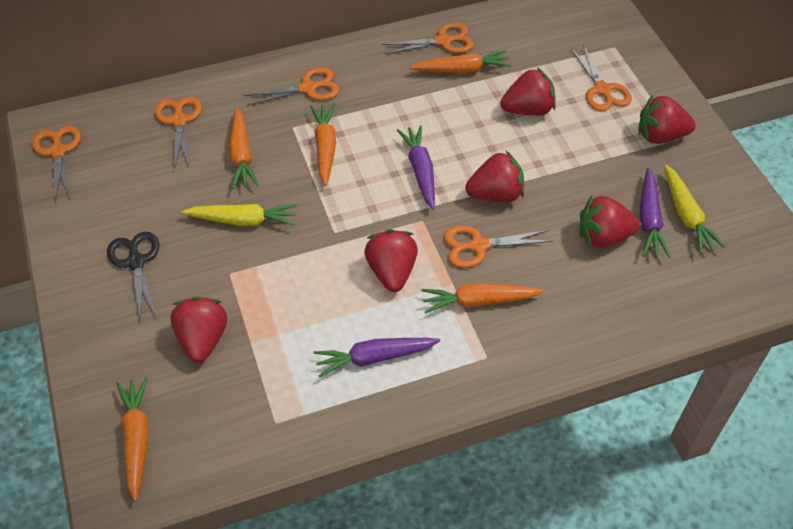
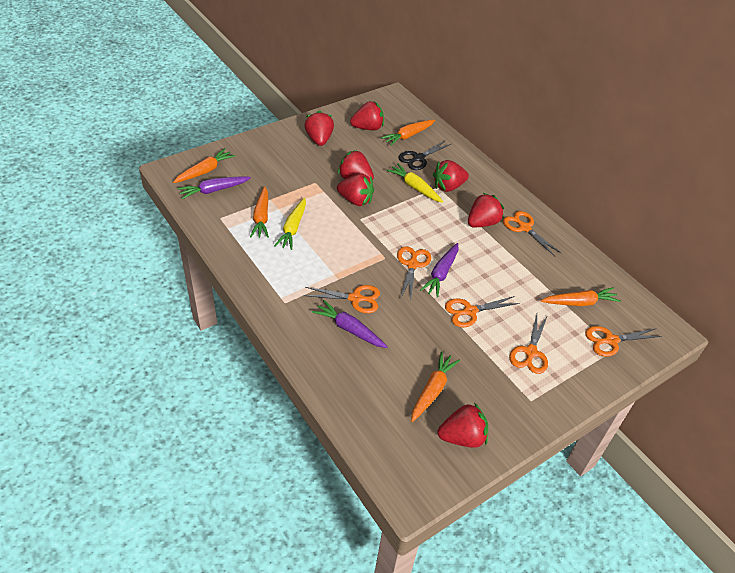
red strawberry: [171,297,227,363] [364,229,418,292] [465,151,524,202] [501,67,556,116] [579,196,640,248] [638,95,696,144] = 6 -> [304,111,334,146] [337,174,374,206] [338,150,374,180] [350,101,384,131] [433,160,469,192] [437,402,488,448] [468,193,504,227] = 7

